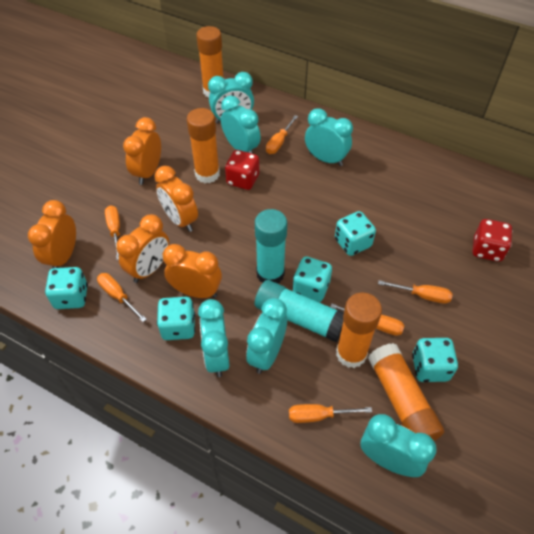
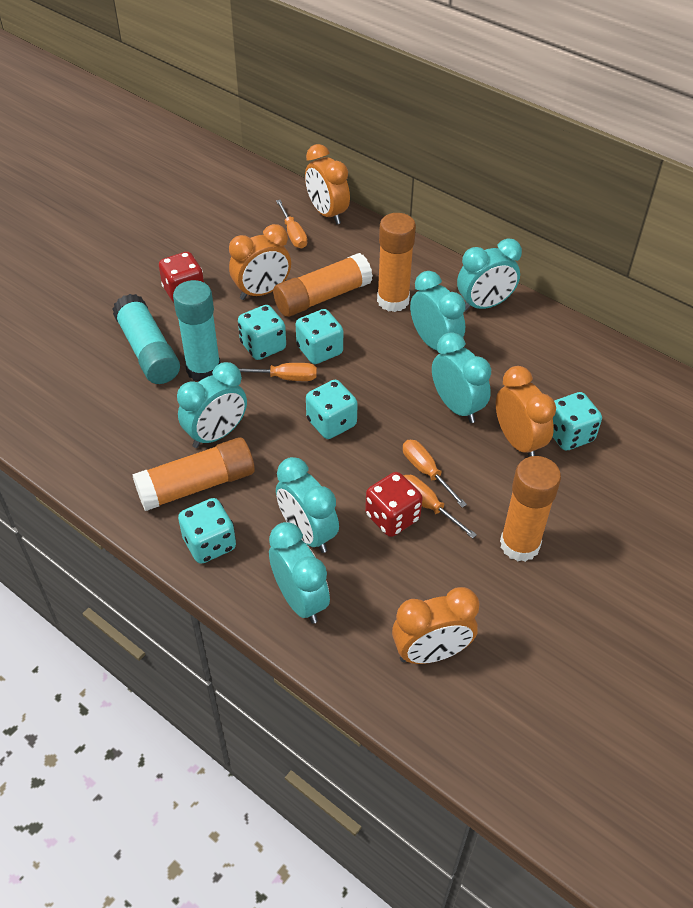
orange clock: [28,200,76,268] [116,214,169,283] [123,117,161,185] [154,166,198,232] [163,244,222,298] = 5 -> [229,224,291,300] [305,144,350,225] [392,587,479,664] [496,366,556,457] = 4
orange screwdriver: [97,273,147,322] [105,205,120,260] [266,115,298,154] [289,404,372,423] [330,304,405,336] [378,280,452,303] = 6 -> [238,363,317,381] [276,200,307,248] [403,440,467,508] [404,475,477,539] = 4

